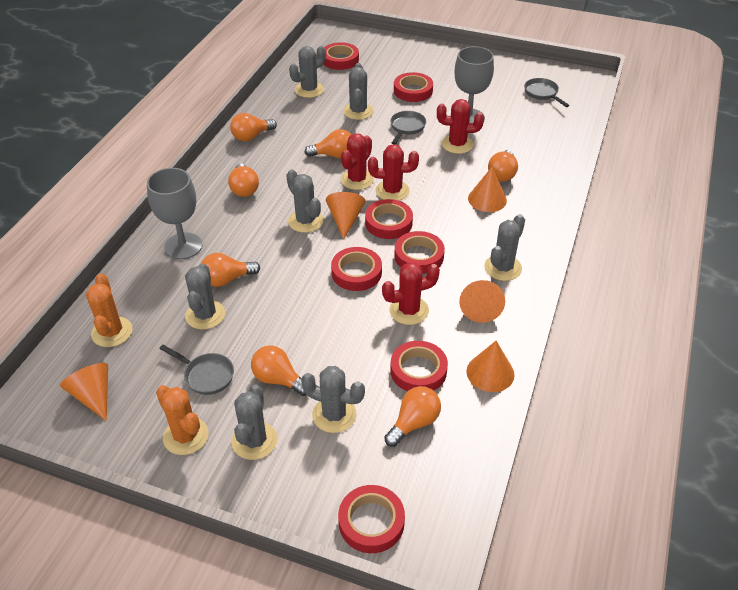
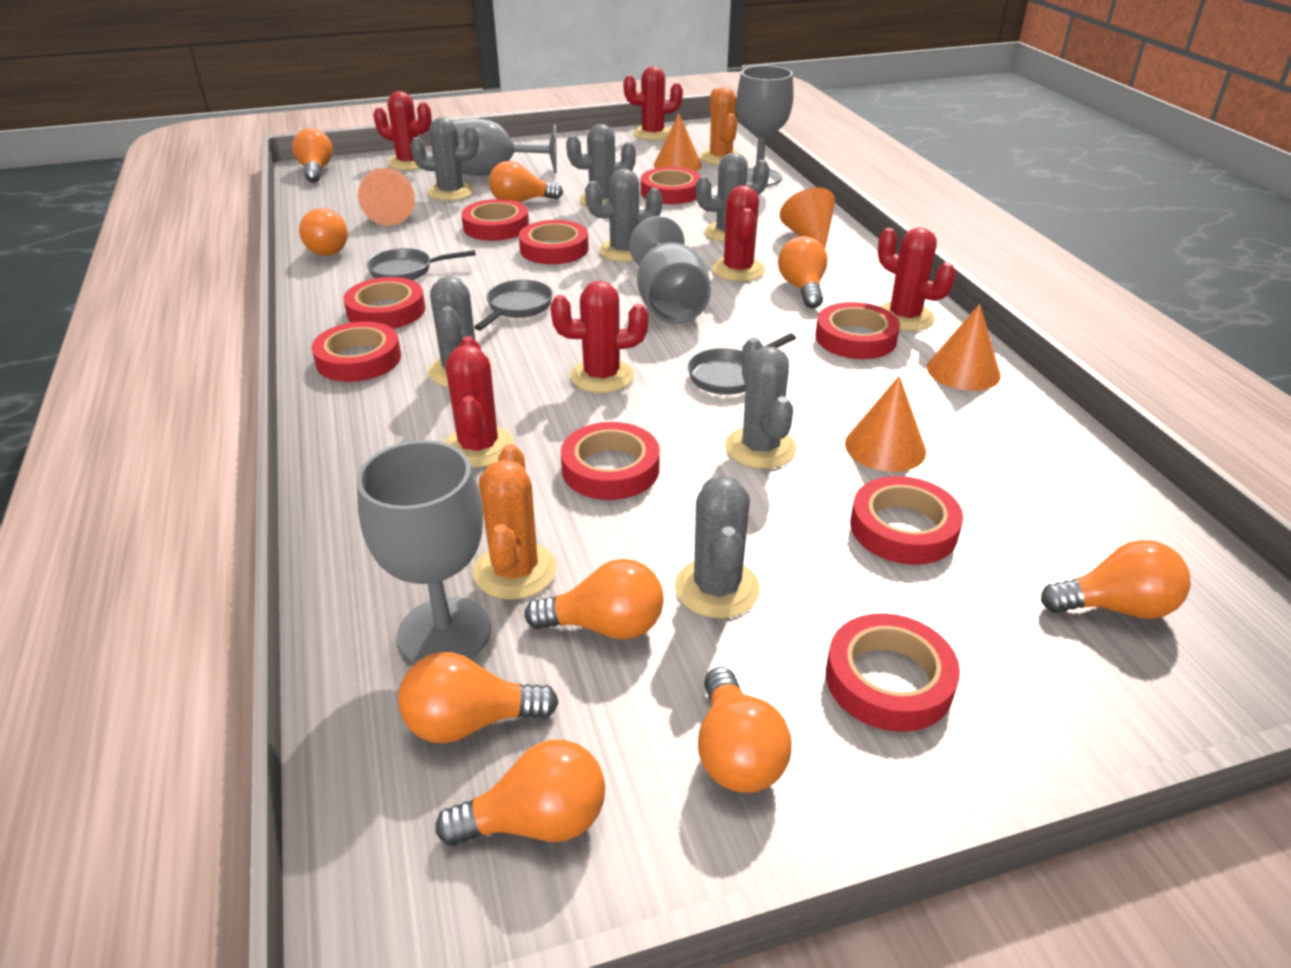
grey goblet: [147,168,202,259] [455,46,494,123] = 2 -> [356,440,491,663] [453,119,557,176] [629,216,711,324] [737,66,794,186] = 4
orange light bulb: [202,253,260,287] [228,163,259,197] [230,113,277,141] [251,345,306,396] [305,129,351,158] [384,386,441,447] [488,150,518,182] = 7 -> [292,128,333,182] [299,208,348,256] [398,652,559,744] [435,740,605,846] [489,161,563,202] [524,559,664,640] [698,667,792,793] [778,236,828,309] [1041,540,1191,619] = 9
red cactus: [341,133,374,190] [368,144,419,201] [382,262,440,325] [437,99,484,154] = 4 -> [373,91,432,170] [444,336,514,468] [550,281,648,393] [623,66,683,140] [712,185,765,281] [878,227,956,331] = 6
red tape: [324,42,359,70] [331,247,382,291] [338,485,405,553] [365,199,413,239] [390,341,448,392] [394,72,433,102] [394,231,445,274] = 7 -> [312,322,401,382] [343,277,425,329] [461,199,529,241] [519,220,589,264] [561,422,660,500] [641,167,701,204] [815,302,900,359] [826,613,960,732] [850,476,963,565] = 9

